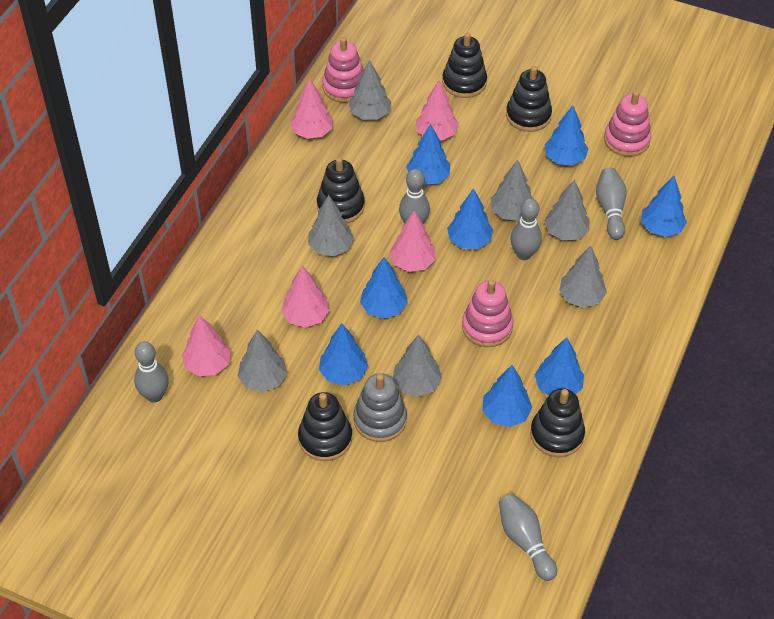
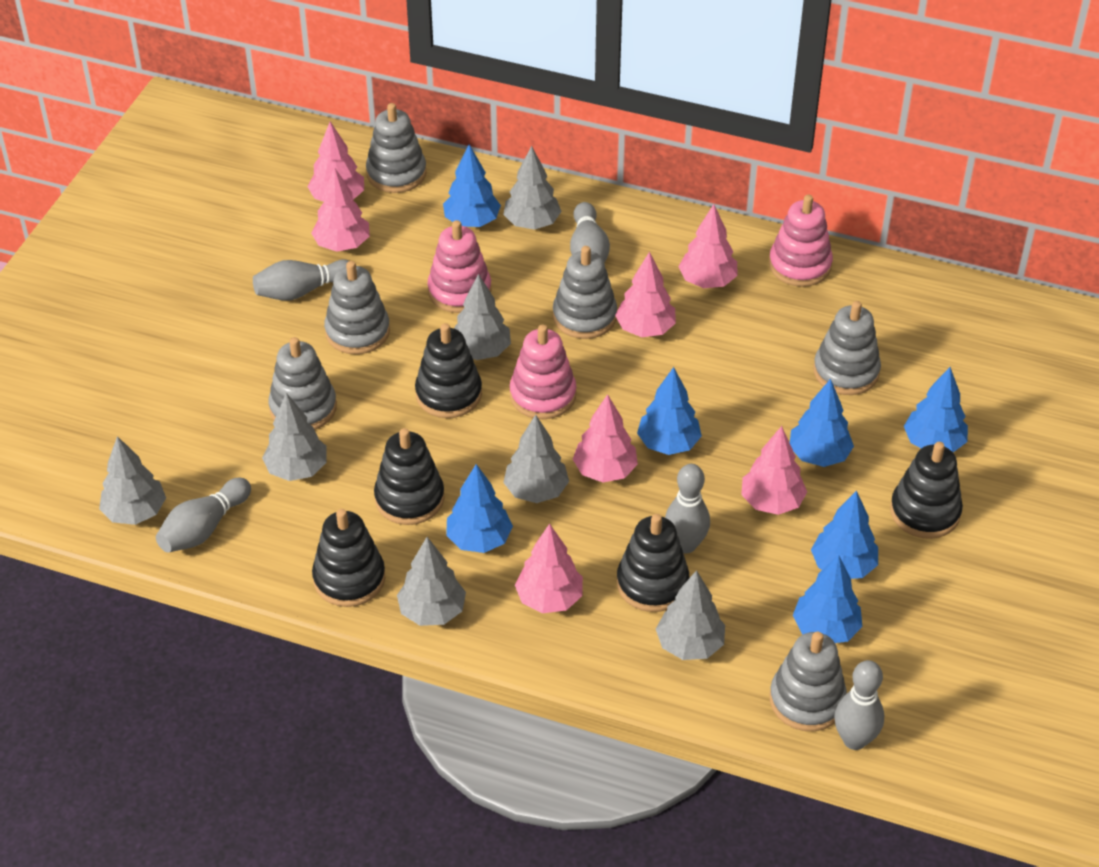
blue tree: [319,323,368,385] [360,257,408,319] [406,124,450,185] [447,188,493,249] [482,365,532,427] [535,337,584,395] [545,105,588,166] [641,176,687,237] = 8 -> [443,144,501,227] [446,464,513,553] [637,367,702,455] [790,379,854,467] [793,554,862,643] [811,490,878,579] [904,367,968,452] = 7
grey stacking toy: [353,373,407,442] = 1 -> [268,337,337,430] [324,261,390,354] [366,103,426,193] [553,246,617,339] [770,632,847,731] [813,301,881,395] = 6
pink tree: [182,314,231,376] [281,265,329,328] [290,78,333,139] [389,211,435,272] [416,80,459,140] = 5 -> [307,122,364,202] [311,167,370,252] [515,524,583,613] [573,394,638,482] [615,252,676,337] [679,204,738,288] [741,426,807,515] = 7

